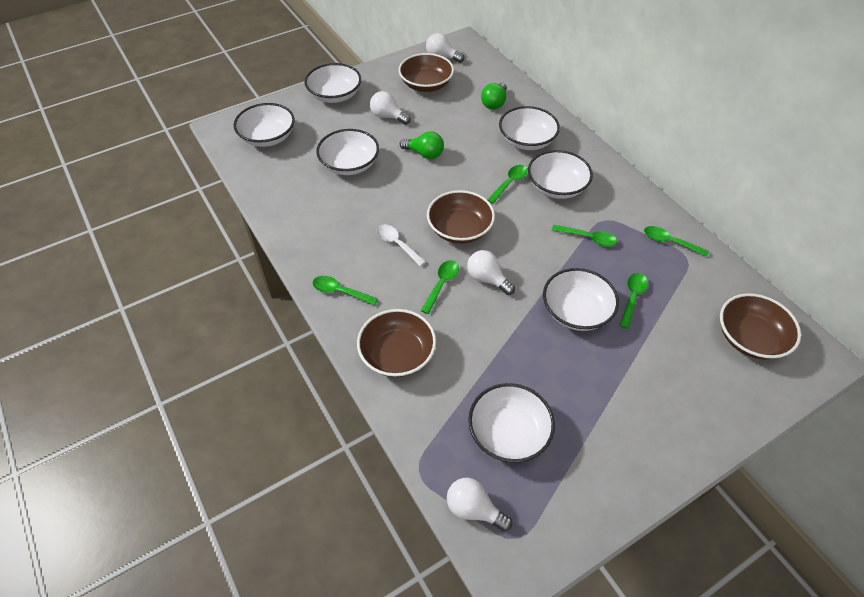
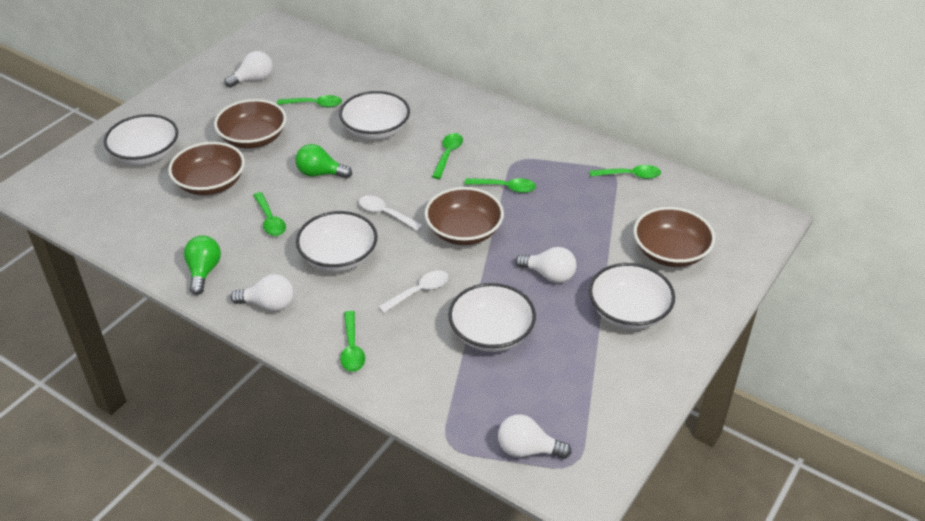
white bowl: [234,103,295,147] [304,63,361,103] [316,129,379,175] [468,383,555,463] [499,106,560,150] [528,150,593,199] [543,268,619,331] = 7 -> [104,114,178,165] [296,211,378,272] [339,91,410,140] [448,283,536,352] [589,263,675,329] = 5
white spoon: [376,224,426,266] = 1 -> [359,195,423,231] [379,270,448,313] = 2

